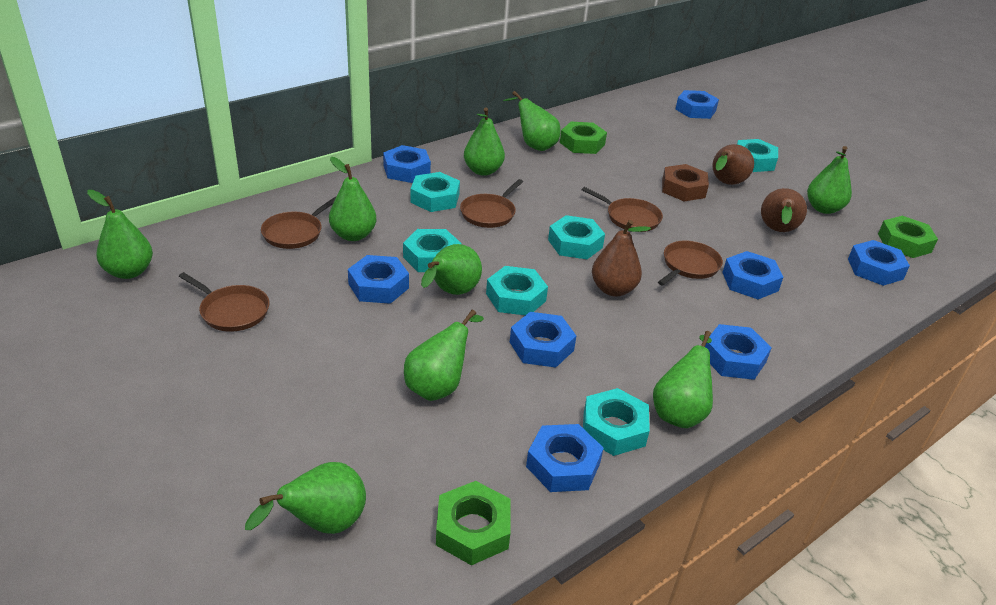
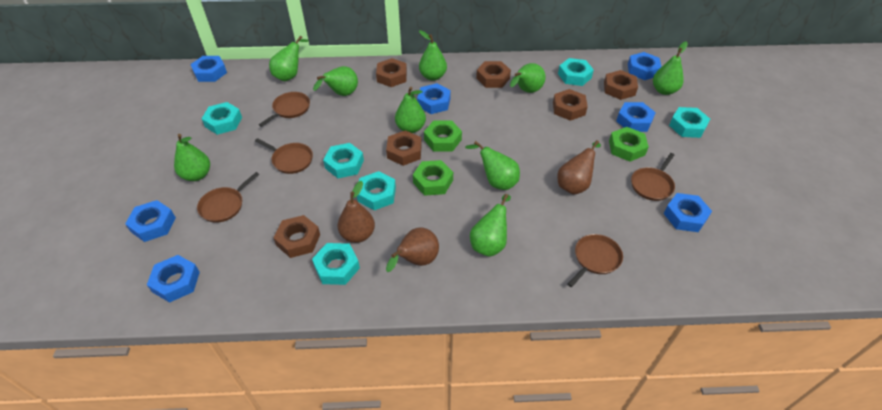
blue nut: [348,255,409,304] [383,145,431,183] [510,312,576,368] [526,424,604,492] [676,90,719,119] [705,324,772,380] [722,251,783,299] [848,240,910,286] = 8 -> [125,200,176,242] [147,255,200,303] [190,56,227,82] [417,83,451,114] [616,102,656,132] [628,52,661,80] [664,193,712,232] = 7
brown nut: [662,164,709,201] = 1 -> [273,215,320,258] [376,58,407,87] [386,130,422,166] [476,61,511,88] [553,89,588,121] [604,70,638,100] = 6

